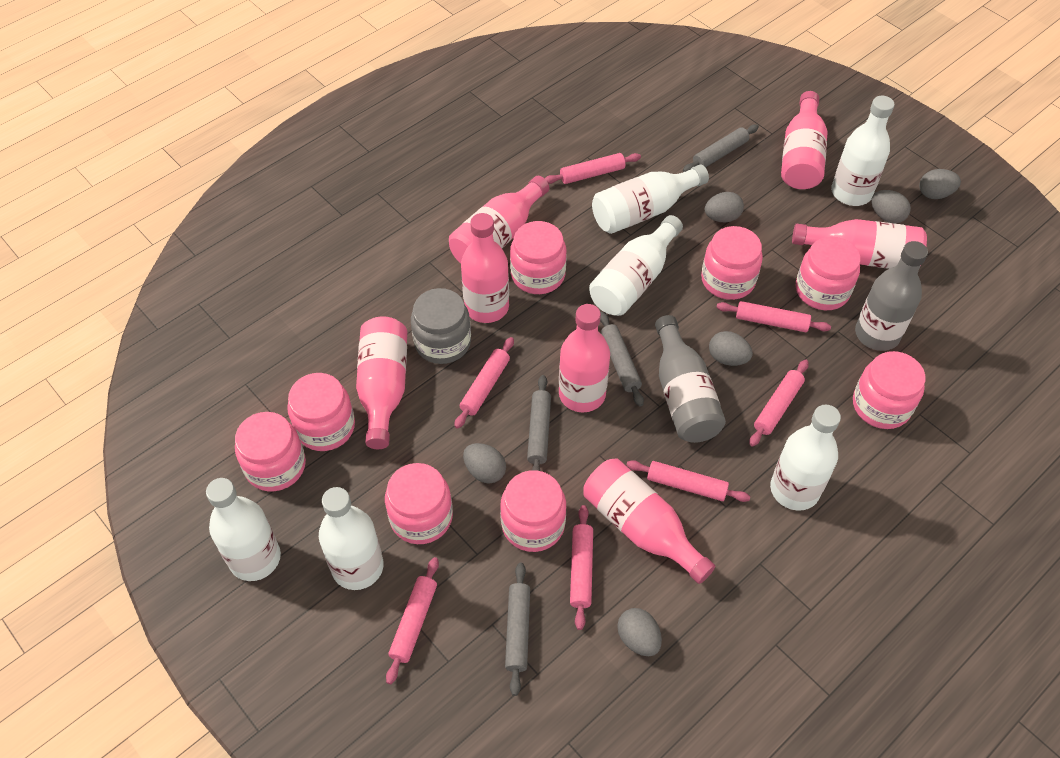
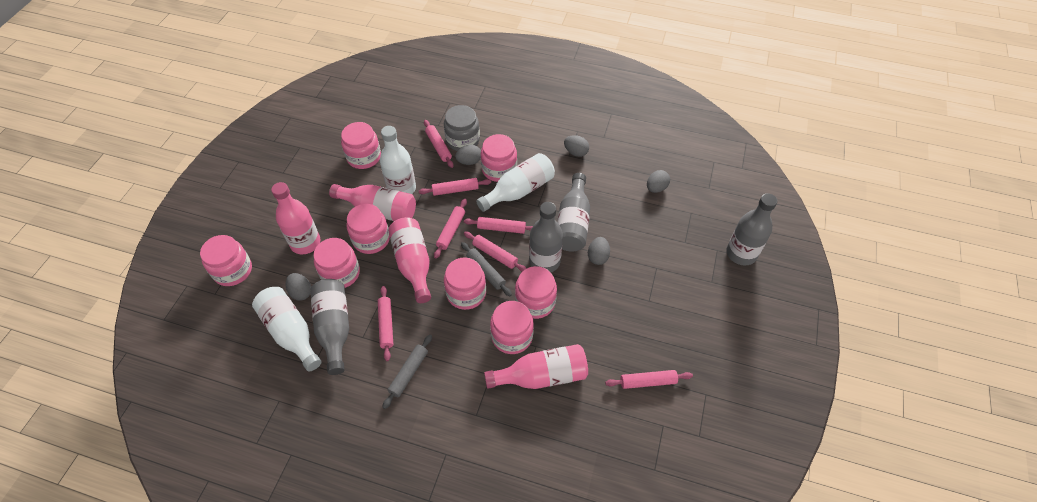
grey bottle: [655,315,726,443] [855,241,928,351] = 2 -> [310,279,349,375] [529,202,563,272] [557,173,590,252] [726,193,777,265] = 4
grey egg: [463,443,506,484] [617,608,662,656] [705,192,744,222] [709,331,753,366] [871,190,911,224] [919,169,961,199] = 6 -> [286,273,311,301] [455,145,481,165] [564,135,589,157] [588,237,610,265] [647,170,670,193] = 5
grey rolling pin: [505,563,530,696] [527,375,551,471] [600,312,644,407] [683,124,759,172] = 4 -> [383,334,432,409] [461,242,512,296] = 2
pink bottle: [356,316,407,449] [449,176,549,263] [461,213,509,323] [559,304,610,412] [583,459,716,584] [781,91,827,189] [792,219,927,269] = 7 -> [271,182,320,255] [329,184,416,221] [388,217,431,303] [484,344,588,389] = 4
white bottle: [206,478,281,581] [319,487,384,590] [589,215,683,316] [592,165,709,234] [770,405,841,511] [831,96,894,206] = 6 -> [252,287,321,371] [380,126,416,194] [476,153,555,212] = 3

